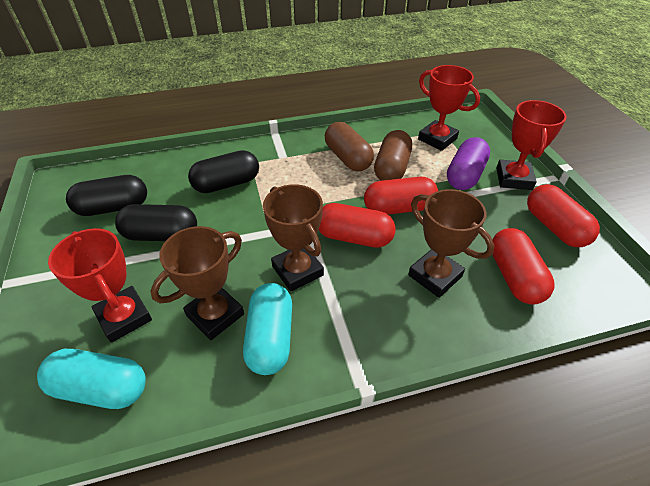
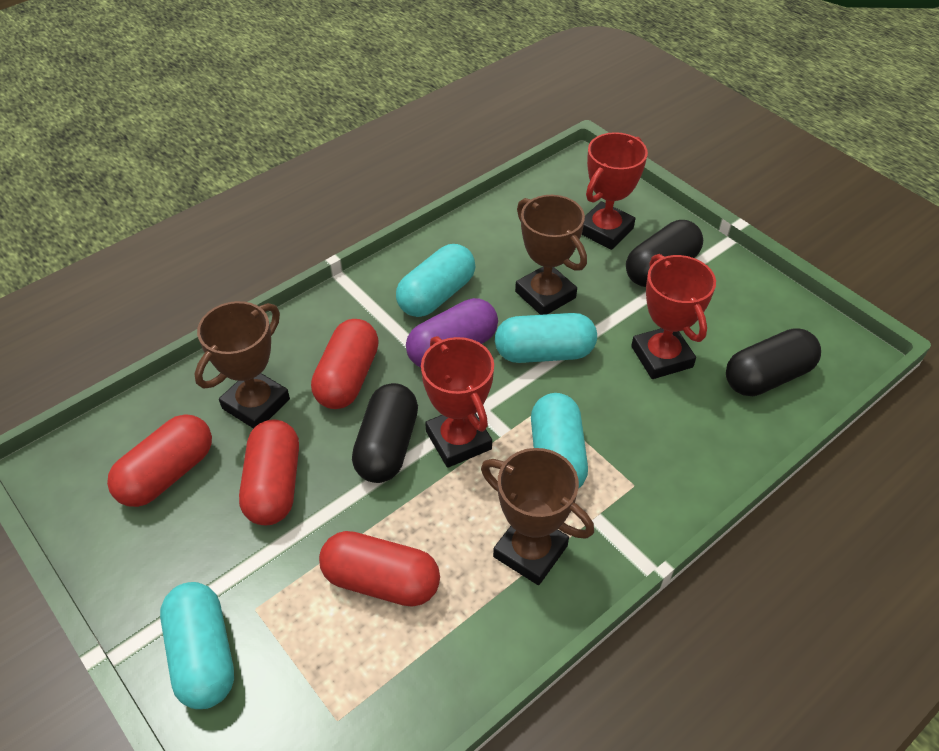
brown capsule: [325,122,374,171] [374,130,412,181] = 2 -> none = 0
turquoise capsule: [37,349,146,409] [243,283,292,375] = 2 -> [160,582,234,709] [396,244,475,317] [495,313,597,363] [531,393,588,489] = 4

